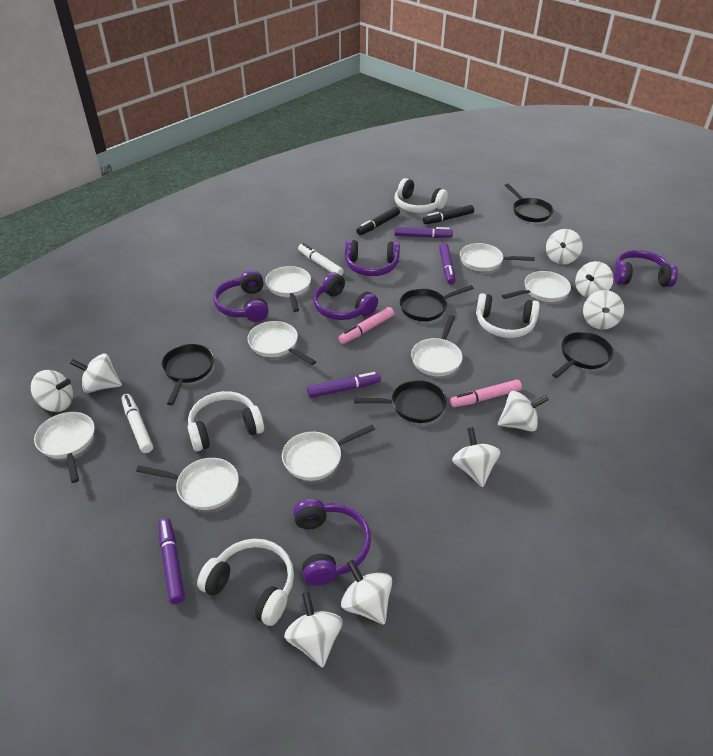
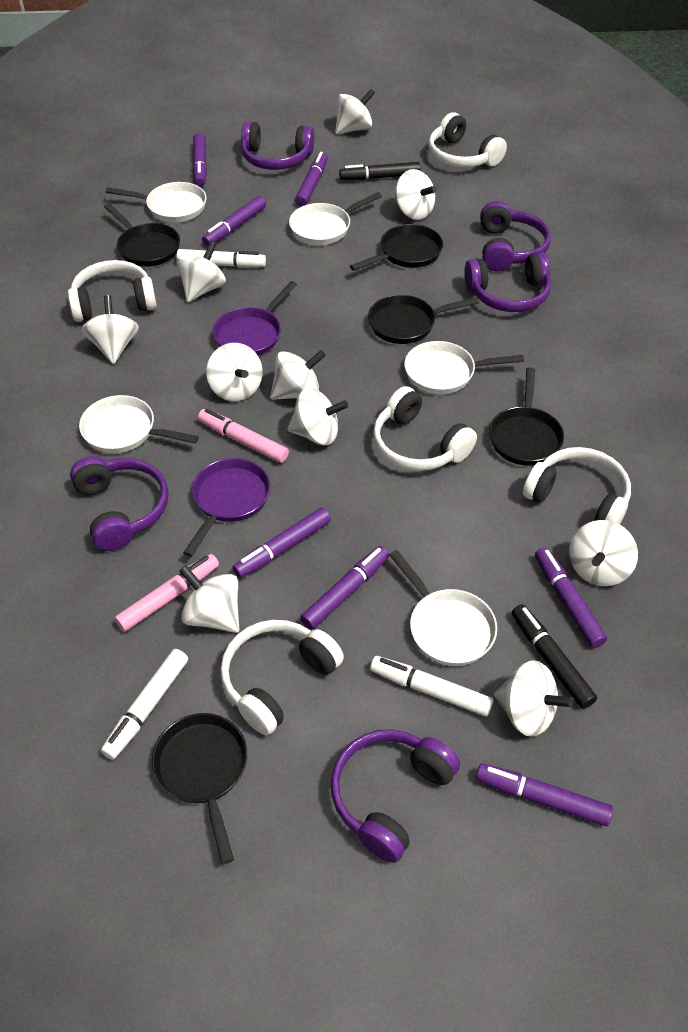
purple marker: [158,518,185,604] [307,372,381,398] [395,227,453,238] [439,243,455,285] = 4 -> [193,133,207,187] [202,196,266,246] [233,508,331,578] [295,152,328,207] [300,546,389,630] [476,763,613,826] [535,547,607,648] = 7
purple pan: none = 0 -> [183,458,270,557] [213,281,297,356] = 2
white headphones: [188,391,264,451] [197,539,294,626] [394,178,448,213] [476,293,540,338] = 4 -> [68,260,157,322] [220,620,344,735] [373,386,477,471] [428,112,507,168] [523,447,631,525] = 5
white marker: [121,394,153,453] [298,243,344,276] = 2 -> [101,649,188,760] [177,249,266,267] [370,656,493,716] = 3
white pan: [34,412,95,483] [136,458,239,510] [248,321,316,365] [266,266,311,312] [282,425,375,481] [411,315,463,376] [460,243,535,272] [502,271,571,302] = 8 -> [79,395,199,453] [105,182,207,222] [289,192,382,245] [390,550,497,666] [404,341,524,394] = 5
white spinning top: [31,370,73,412] [70,354,122,393] [284,592,343,668] [341,560,392,625] [452,427,501,487] [498,391,549,432] [546,229,582,264] [575,261,613,298] [583,290,624,330] = 9 -> [82,295,139,364] [176,241,226,302] [179,565,240,633] [206,343,262,401] [270,350,326,400] [287,388,348,445] [335,89,375,134] [395,169,437,220] [494,660,574,737] [569,520,638,586] = 10

